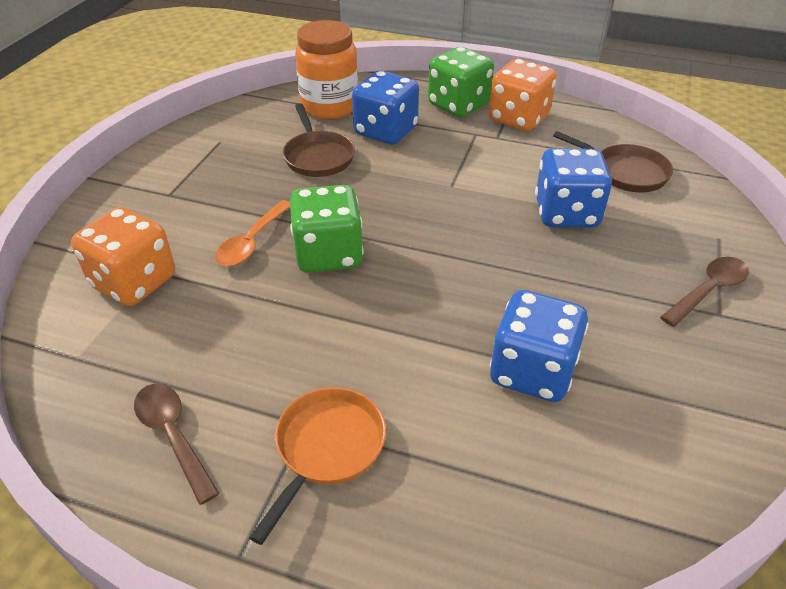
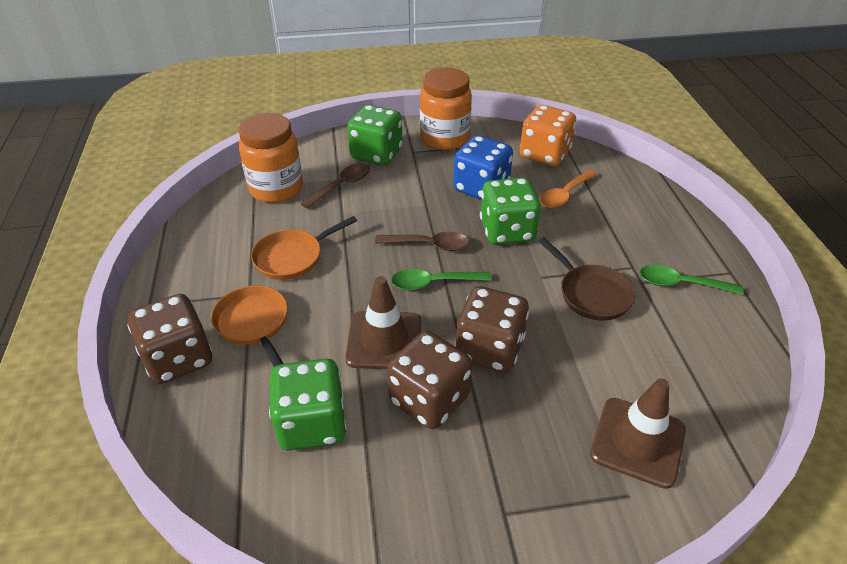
blue dice: [352,71,419,145] [490,290,589,402] [535,148,612,227] = 3 -> [453,135,513,200] = 1
brown dice: none = 0 -> [127,294,212,384] [387,331,472,429] [455,286,529,373] = 3
brown pan: [282,103,355,177] [553,131,673,192] = 2 -> [538,237,635,321] = 1
brown traffic cone: none = 0 -> [345,276,421,369] [590,378,686,489] = 2
green dice: [290,185,363,273] [428,47,494,117] = 2 -> [269,358,347,451] [347,105,403,166] [480,178,541,245] = 3
green spoon: none = 0 -> [391,269,491,290] [639,265,744,295] = 2
orange dice: [71,207,175,306] [489,59,557,131] = 2 -> [520,105,576,166] = 1
orange jar: [295,20,358,119] = 1 -> [239,113,303,203] [420,68,472,150] = 2
orange pan: [249,387,386,545] = 1 -> [211,285,288,367] [251,216,357,280] = 2

